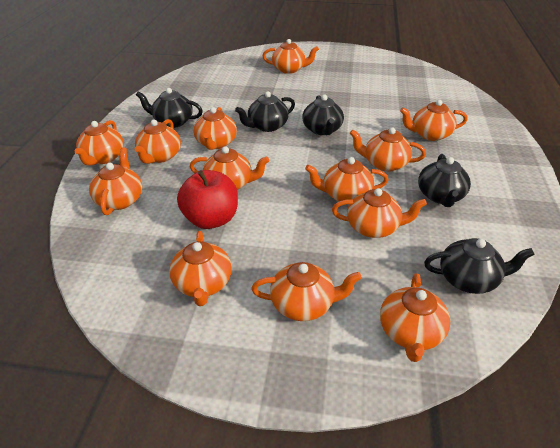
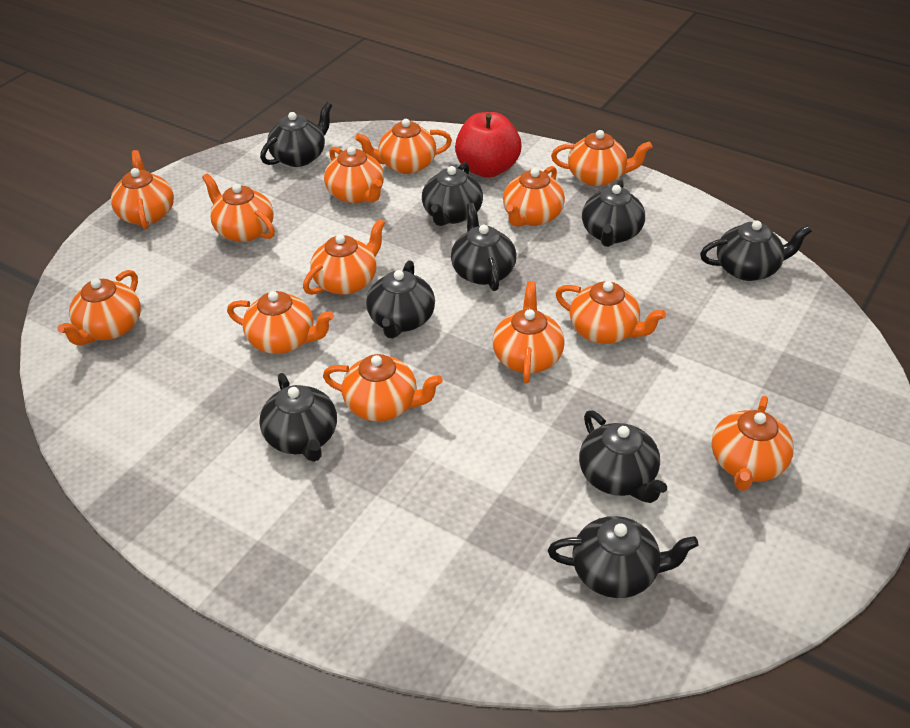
black teapot: [136,88,203,128] [235,91,295,132] [302,95,344,135] [418,154,471,207] [424,238,535,294] = 5 -> [259,373,337,462] [260,102,333,167] [366,260,435,338] [422,162,483,226] [451,203,517,291] [548,516,699,598] [579,410,667,503] [582,180,645,247] [700,221,812,281] = 9

